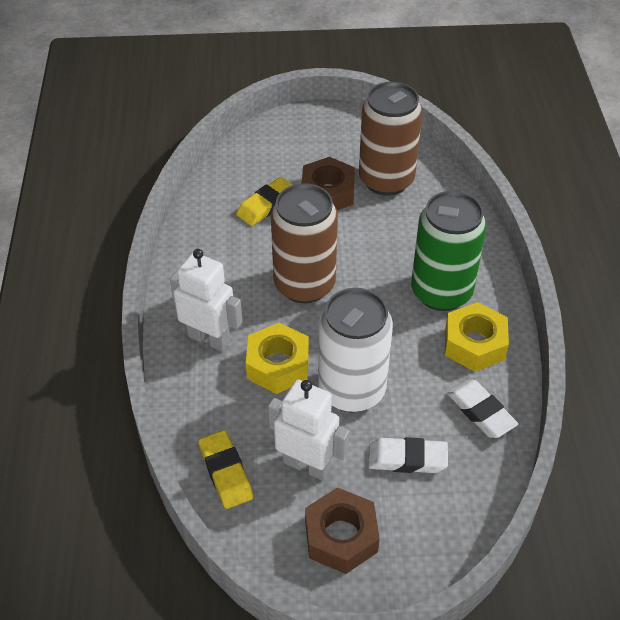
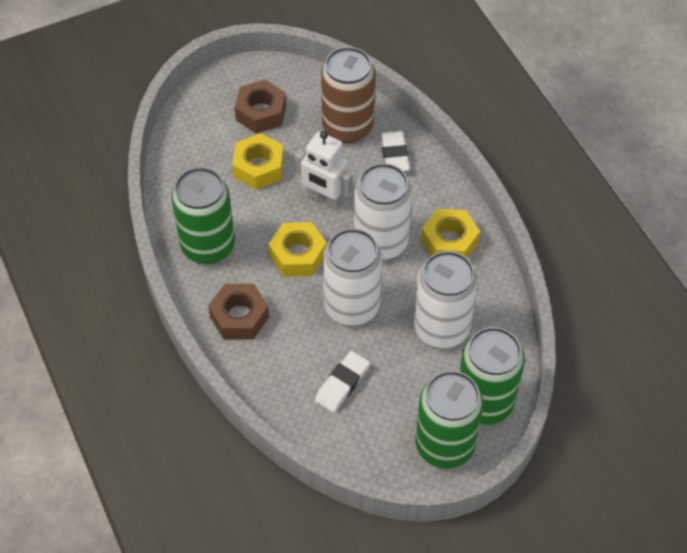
brown can: [271,183,338,303] [359,82,422,196] = 2 -> [321,47,375,143] = 1
green can: [411,191,487,311] = 1 -> [171,167,235,264] [415,371,483,468] [459,327,525,425] = 3
white can: [318,288,393,412] = 1 -> [323,228,382,325] [354,163,412,260] [414,251,478,348] = 3
white robot: [170,249,242,352] [268,380,350,481] = 2 -> [294,131,352,210] = 1
yellow eraser: [199,430,253,509] [236,177,293,226] = 2 -> none = 0
yellow nut: [246,322,309,394] [445,302,509,372] = 2 -> [232,133,284,190] [268,222,327,277] [421,209,480,258] = 3

